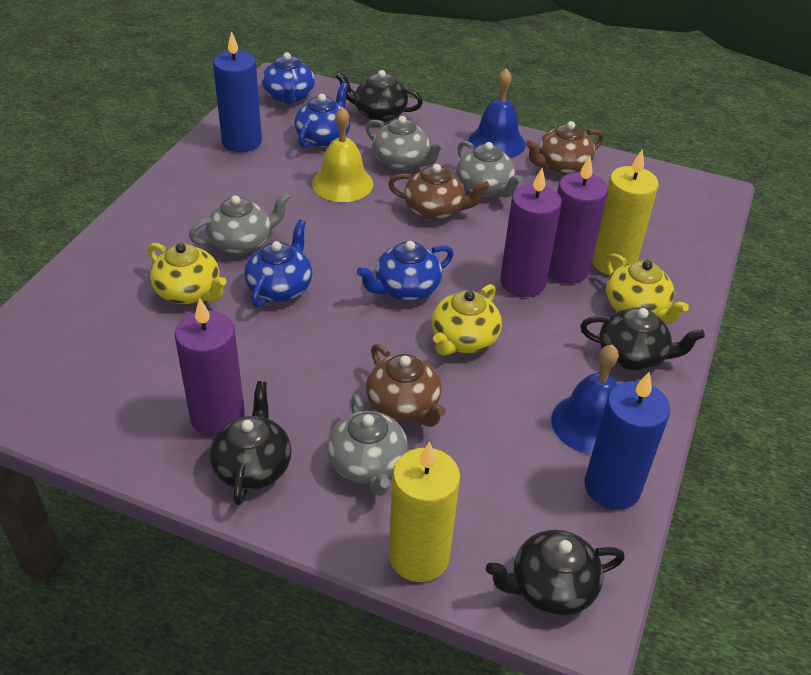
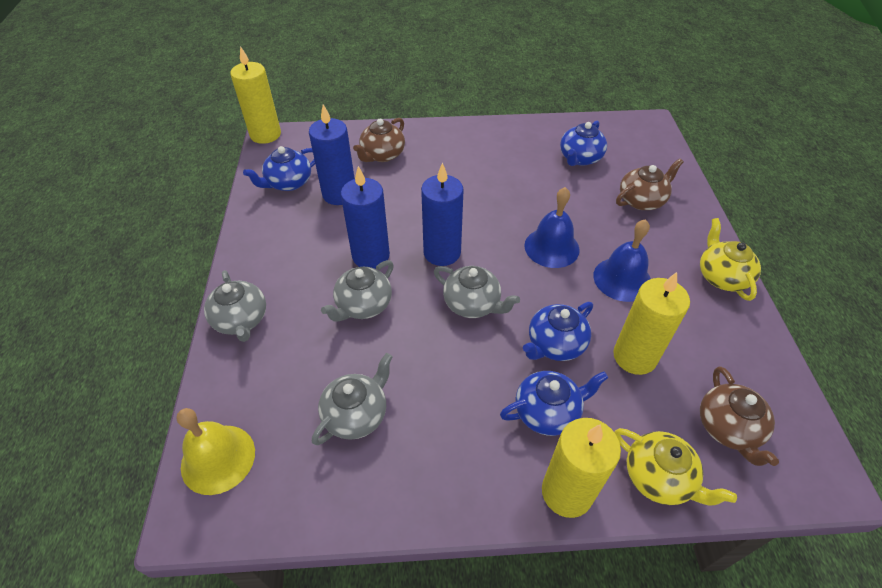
black teapot: [209,381,292,505] [335,70,423,122] [486,530,625,616] [580,307,705,371] = 4 -> none = 0
blue candle: [213,31,262,152] [585,371,670,510] = 2 -> [309,104,355,205] [341,166,390,269] [421,162,464,266] = 3
purple candle: [175,297,245,437] [500,168,562,297] [548,156,608,284] = 3 -> none = 0
yellow candle: [389,441,460,582] [592,150,659,275] = 2 -> [230,46,281,144] [542,418,621,518] [613,272,690,375] = 3
yellow teapot: [148,243,227,304] [431,284,502,356] [605,253,689,324] = 3 -> [614,428,737,506] [700,218,761,301] = 2

